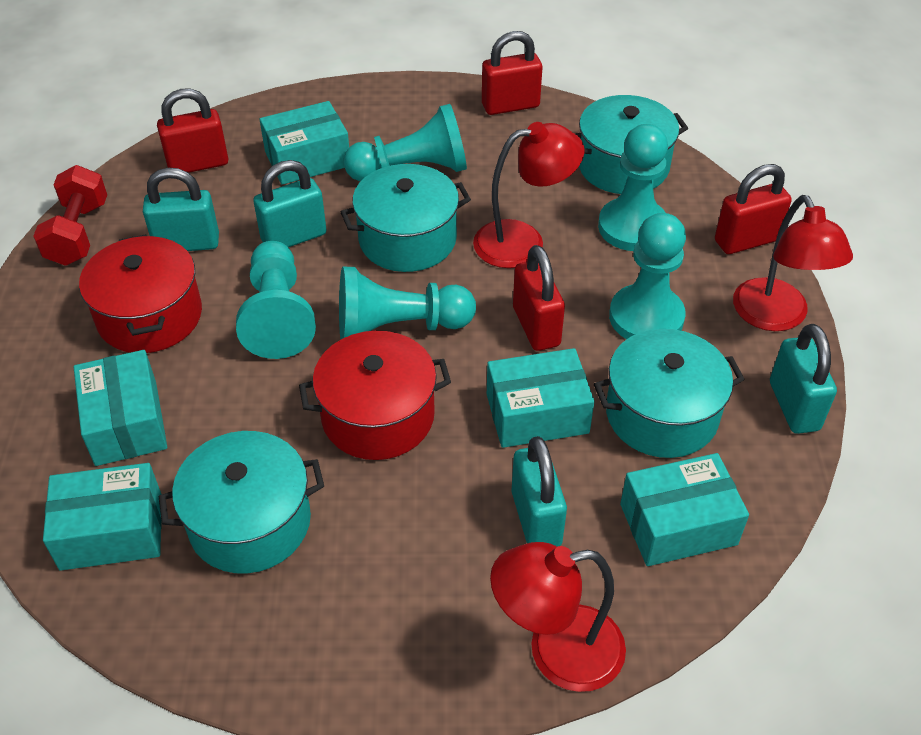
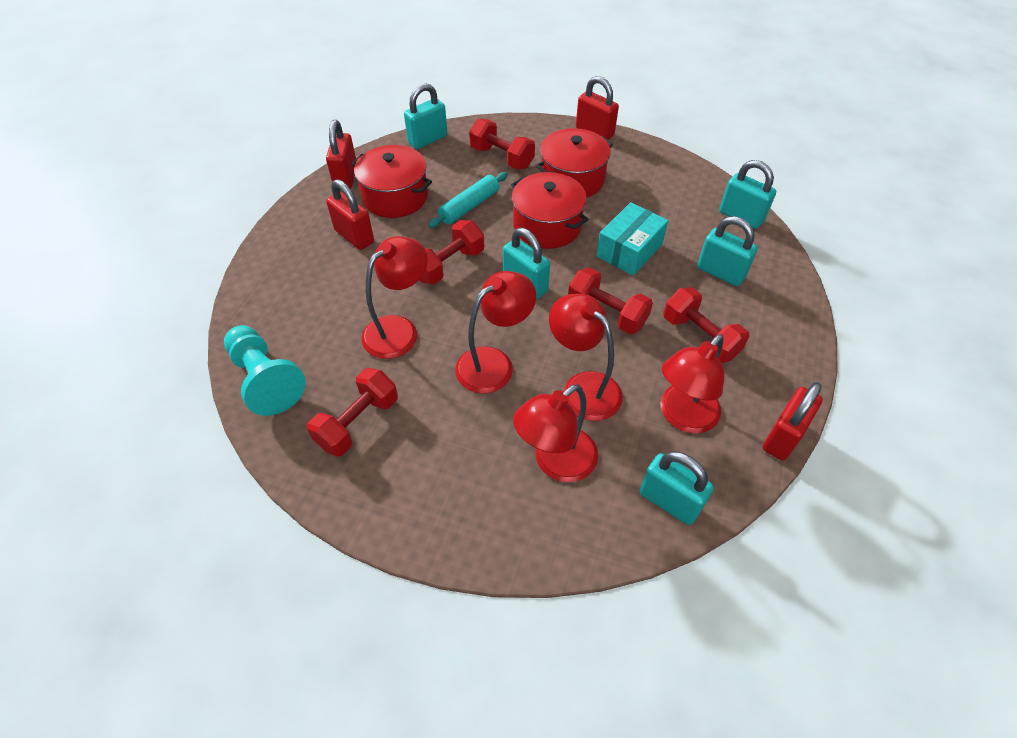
red dumbbell: [33,165,107,266] = 1 -> [307,368,398,457] [419,220,484,284] [469,119,535,169] [568,267,653,334] [663,287,750,363] = 5
red lamp: [473,122,584,268] [490,542,626,692] [733,195,853,331] = 3 -> [361,236,428,359] [455,271,536,394] [513,384,598,482] [549,294,623,421] [660,334,725,433] = 5
red pot: [79,234,202,353] [299,331,451,460] = 2 -> [351,145,432,218] [511,172,589,249] [536,128,613,198] = 3
turquoise box: [43,463,162,570] [73,350,167,466] [260,101,349,185] [487,348,594,448] [620,453,749,566] = 5 -> [596,202,668,276] = 1
turquoise padlock: [143,168,219,251] [253,160,327,247] [511,436,567,547] [770,324,837,434] = 4 -> [404,83,447,149] [503,228,550,300] [639,451,714,525] [697,216,758,286] [719,160,776,229] = 5
turquoise pawn: [236,241,316,359] [339,267,476,340] [343,104,467,181] [598,124,668,251] [609,213,686,339] = 5 -> [224,325,306,416] = 1
turquoise pot: [158,431,324,573] [341,164,471,272] [576,95,688,194] [594,329,745,458] = 4 -> none = 0
turquoise rolling pin: none = 0 -> [428,172,508,228] = 1

